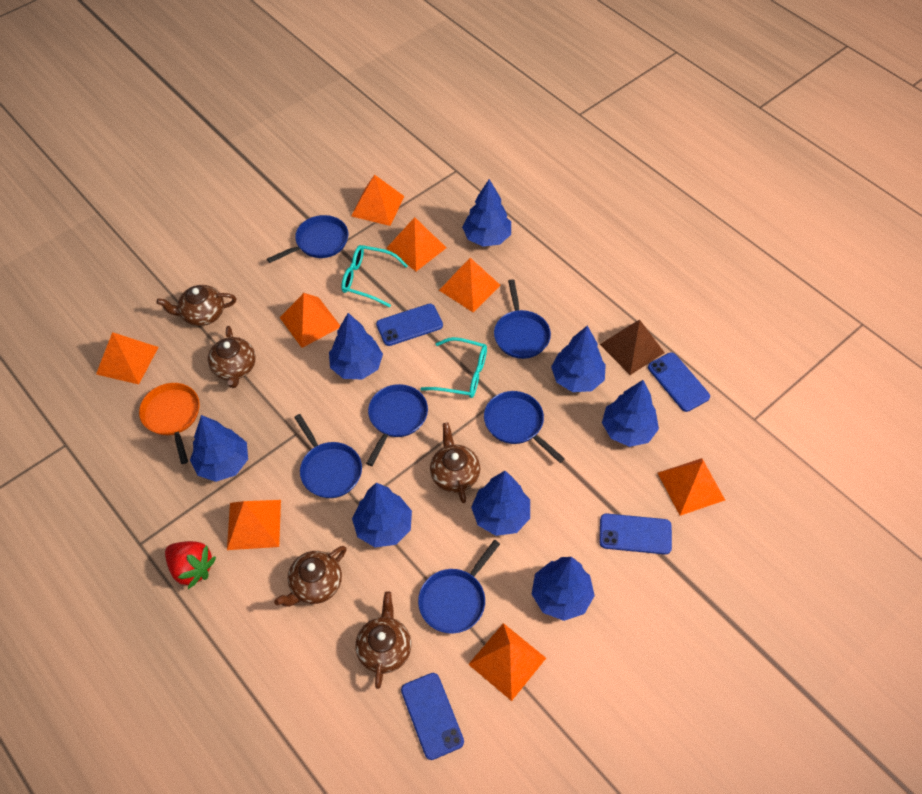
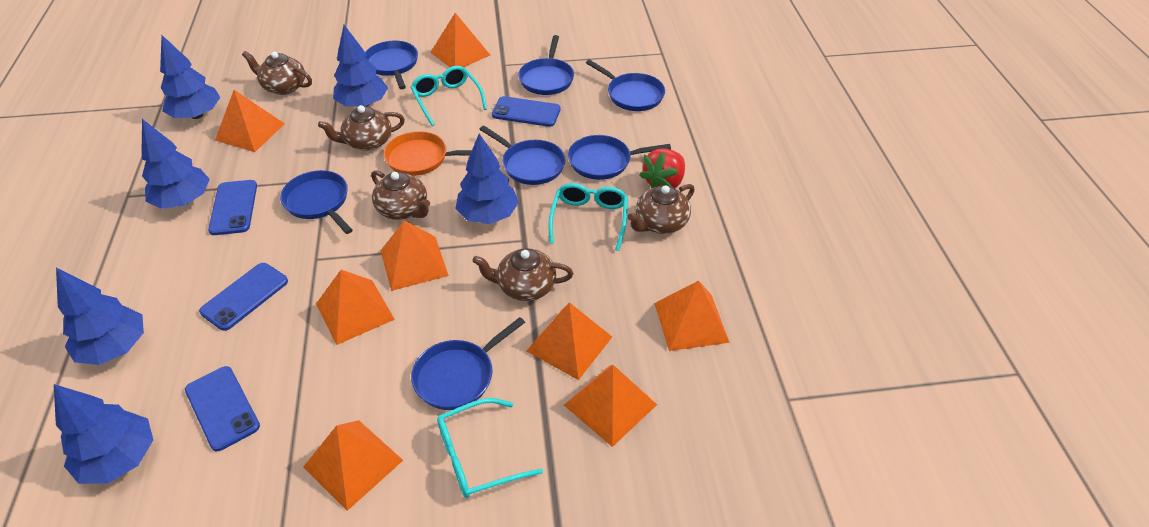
blue pan: [267,215,349,263] [294,414,362,498] [366,384,428,466] [418,540,500,633] [484,391,565,463] [494,279,551,359] = 6 -> [280,170,353,234] [365,41,418,89] [411,317,525,410] [479,126,566,185] [518,35,574,95] [568,135,671,180] [586,60,665,111] = 7
blue tree: [190,415,248,482] [329,313,383,379] [352,483,412,547] [462,179,511,247] [471,471,530,536] [532,557,595,621] [551,326,606,392] [602,380,659,447] = 8 -> [54,384,153,484] [56,268,144,365] [141,119,210,209] [160,35,220,119] [333,25,388,107] [455,134,519,224] = 6
brown pyramid: [600,320,665,375] = 1 -> none = 0
turquoise glasses: [341,245,408,307] [420,337,487,398] = 2 -> [411,66,487,126] [437,398,543,498] [548,183,628,251] = 3

